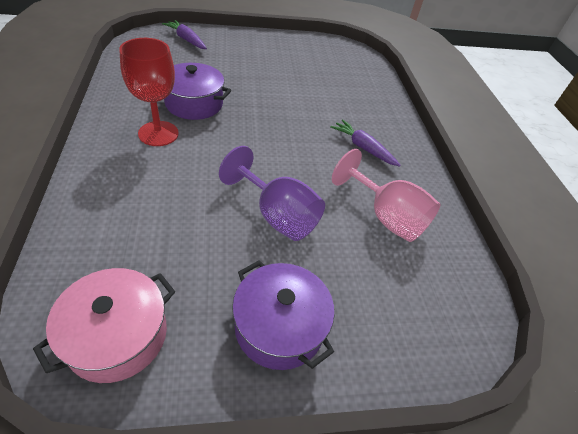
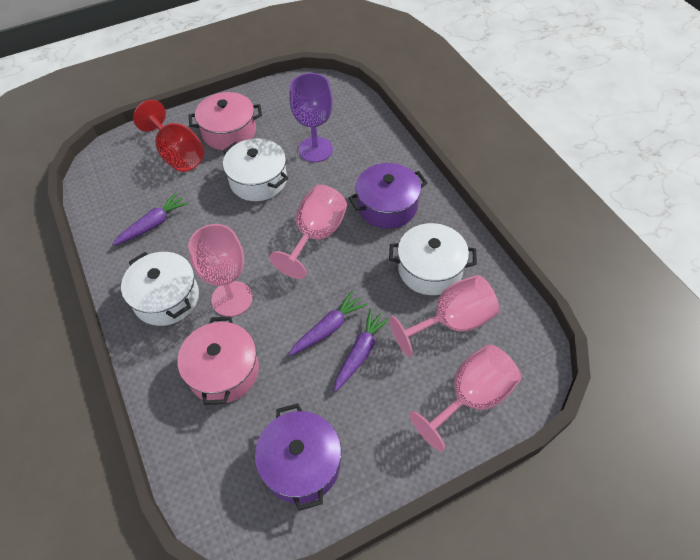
pink goblet: [332,149,440,242] = 1 -> [188,224,253,317] [270,185,347,279] [389,275,499,357] [409,344,521,452] = 4
pink pot: [33,268,175,383] = 1 -> [177,316,259,405] [189,92,262,150] = 2
purple carrot: [162,20,207,49] [330,119,401,167] = 2 -> [112,193,188,246] [288,291,368,356] [334,309,390,392] = 3
white pot: none = 0 -> [121,252,199,326] [223,138,288,201] [389,223,477,295] = 3

